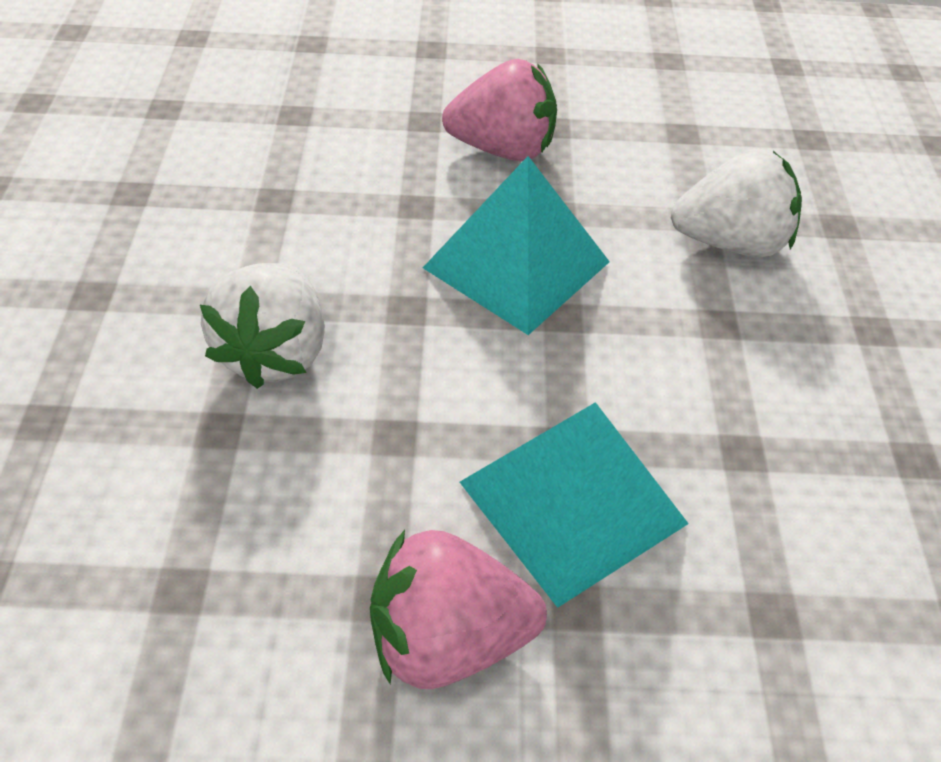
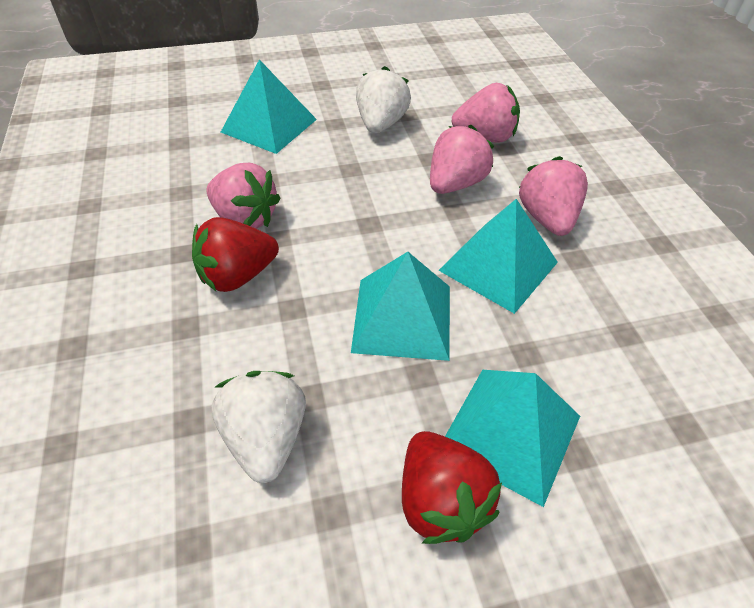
pink strawberry: [370,530,547,689] [442,59,557,161] = 2 -> [206,163,281,229] [430,125,494,194] [451,83,520,143] [519,156,588,236] = 4
red strawberry: none = 0 -> [192,217,279,292] [402,431,502,544] = 2
turquoise pyramid: [423,156,610,335] [460,402,689,608] = 2 -> [221,59,317,154] [351,252,450,361] [438,199,558,314] [445,370,580,507] = 4

